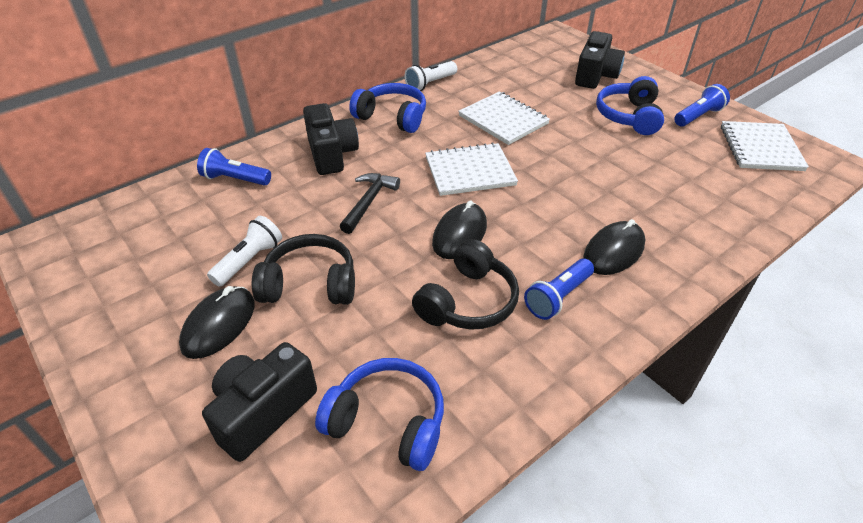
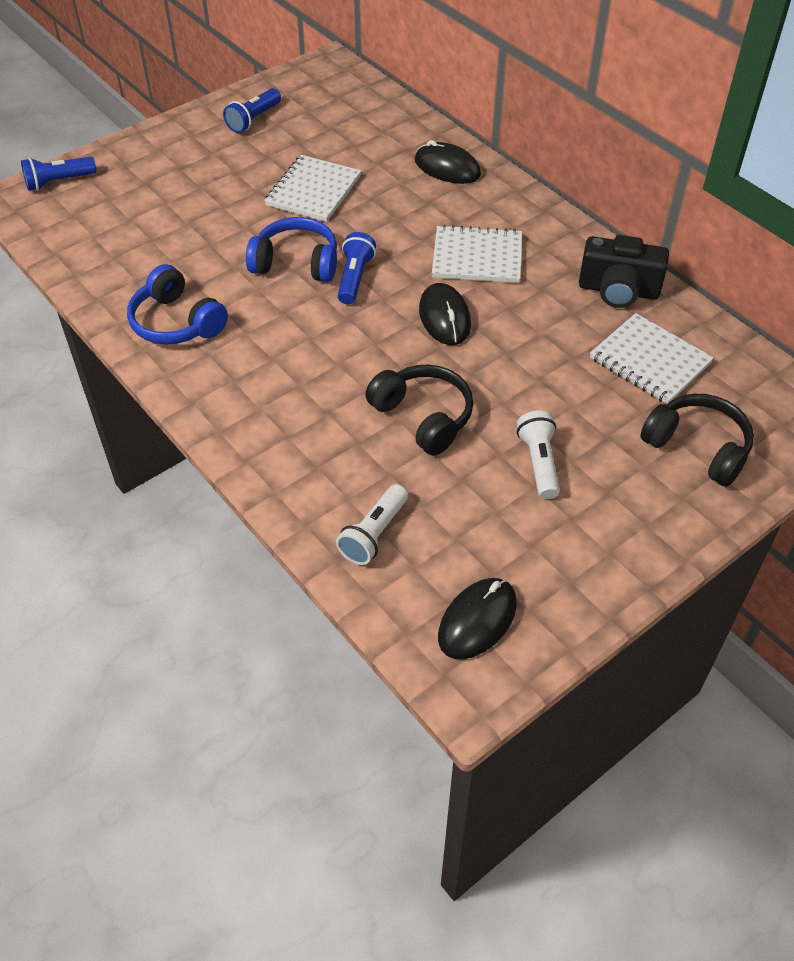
black camera: [202,342,317,462] [303,103,359,175] [575,31,625,89] = 3 -> [579,235,669,308] = 1
black hammer: [340,173,400,234] = 1 -> none = 0
blue headphones: [315,358,444,471] [349,83,426,133] [596,76,664,135] = 3 -> [127,264,228,345] [246,217,337,282] = 2

